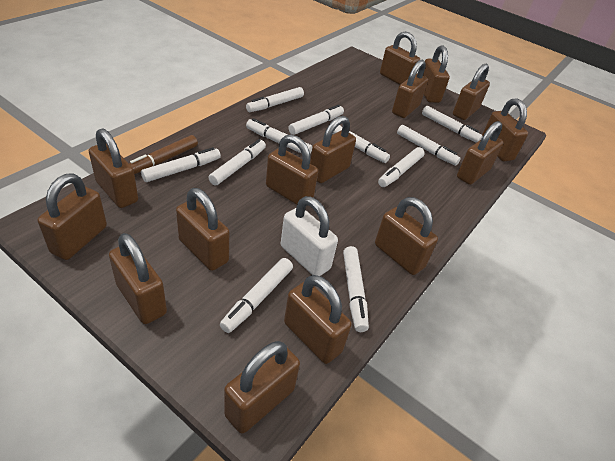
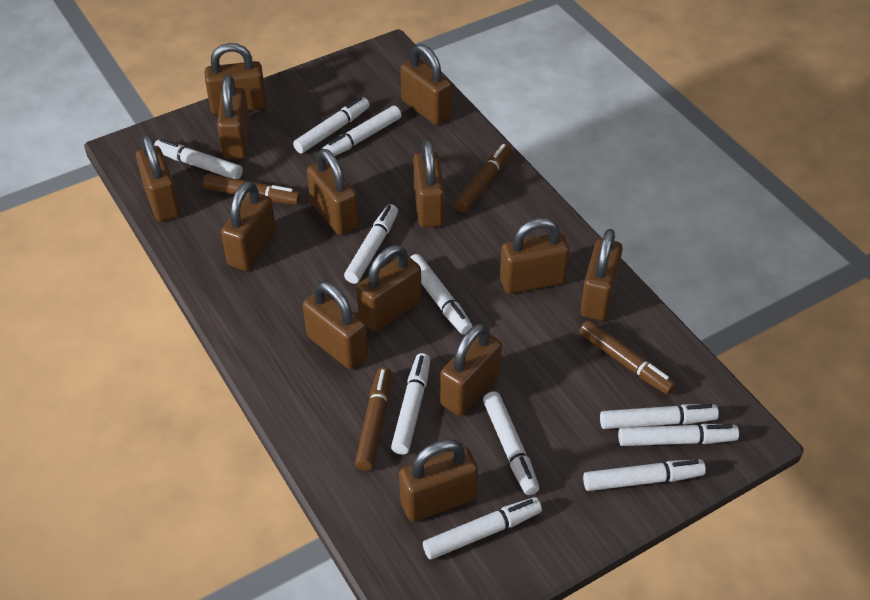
brown marker: [129,135,198,174] = 1 -> [203,174,301,205] [355,367,392,471] [454,144,512,213] [580,320,676,395] = 4
brown padlock: [37,174,107,260] [89,128,138,208] [109,233,167,324] [176,188,229,271] [224,341,300,434] [266,135,318,205] [284,275,352,364] [310,116,356,183] [375,197,438,275] [380,31,420,85] [392,60,428,118] [423,45,450,103] [453,64,490,120] [457,121,504,185] [482,98,528,161] = 15 -> [136,134,180,222] [204,43,267,114] [217,75,250,159] [221,181,276,271] [303,281,368,369] [307,149,359,235] [356,245,421,332] [399,439,478,522] [400,44,452,125] [413,140,444,228] [440,324,502,416] [500,218,569,294] [580,229,623,321] = 13
white padlock: [281,196,338,276] = 1 -> none = 0

